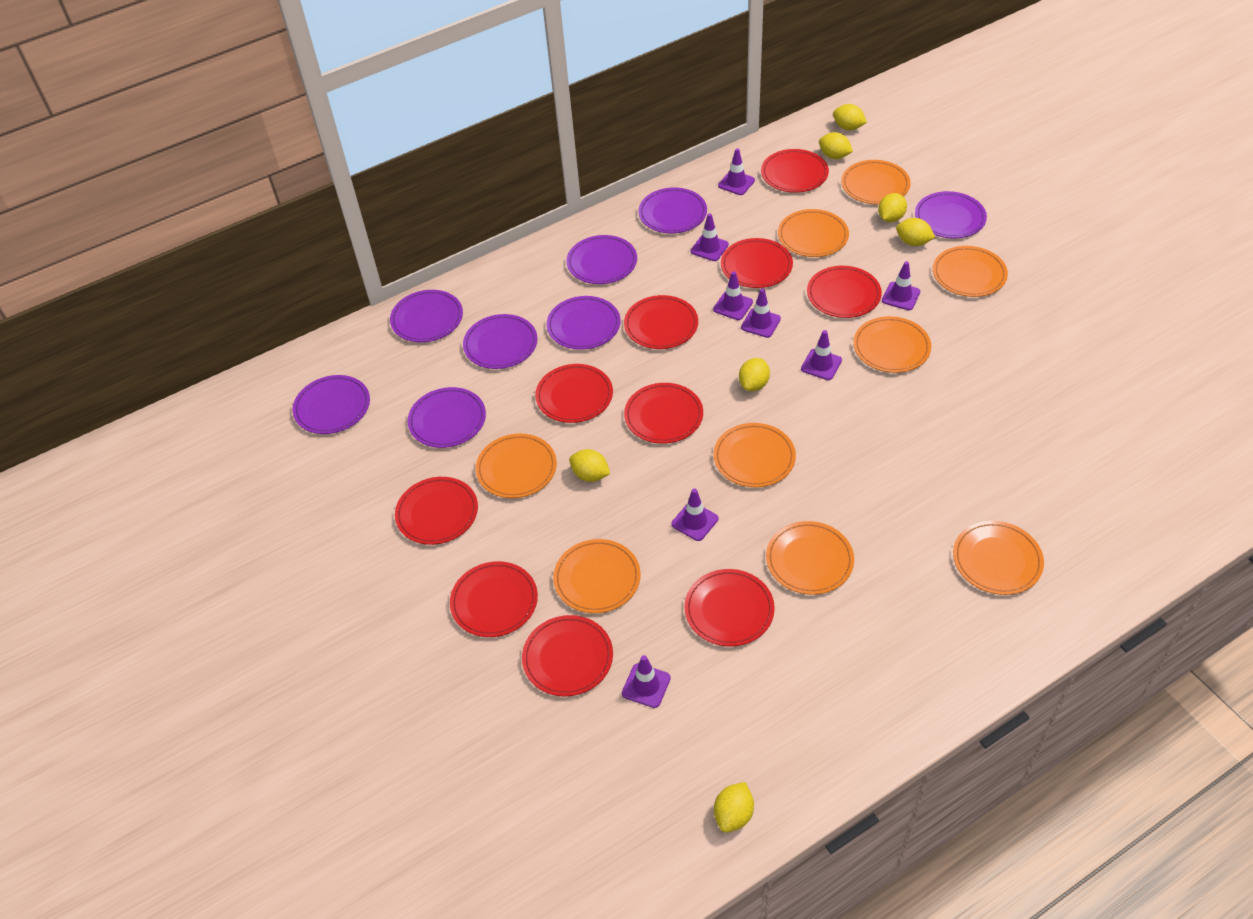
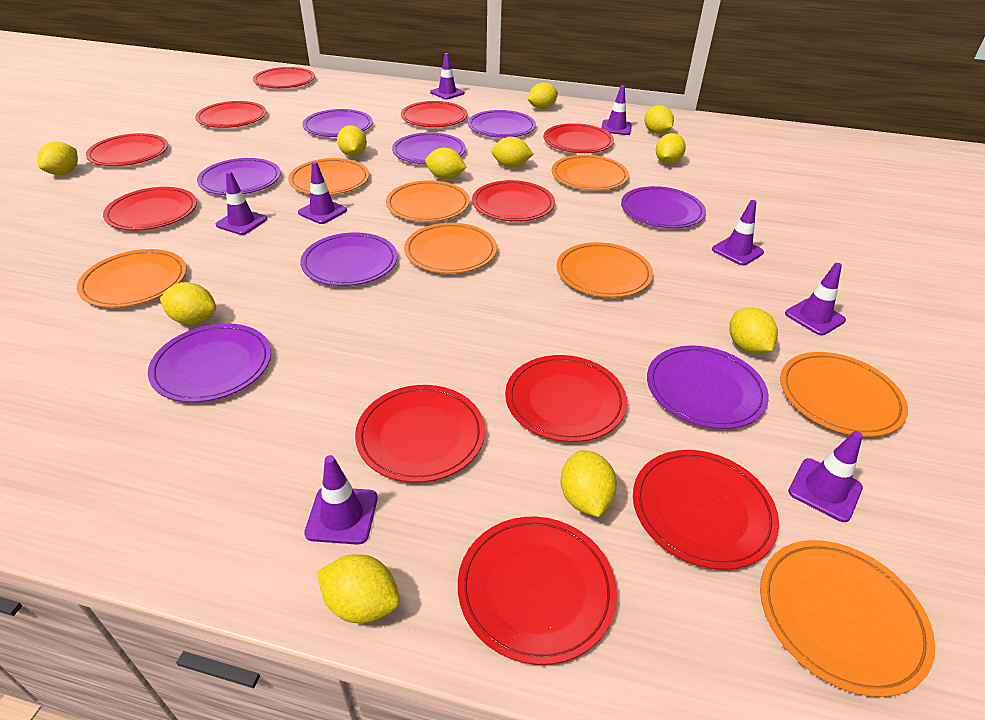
orange plate: [476,434,557,498] [553,539,641,613] [714,423,796,487] [766,521,854,595] [778,209,849,257] [841,160,911,204] [853,316,931,373] [933,246,1008,297] [953,521,1044,595] = 9 -> [77,249,187,308] [288,158,369,195] [386,180,470,222] [404,223,497,274] [552,155,629,190] [556,242,653,297] [760,540,935,697] [780,352,908,437] = 8
red plate: [395,477,478,545] [450,561,538,637] [522,615,613,697] [535,364,613,423] [624,295,698,349] [624,383,703,444] [685,569,775,647] [721,238,793,288] [761,149,829,193] [807,266,882,318] = 10 -> [86,133,168,166] [103,187,197,231] [195,101,267,128] [253,67,315,88] [355,385,485,483] [401,101,467,127] [458,517,617,665] [472,180,555,221] [505,355,627,442] [543,123,614,153] [633,450,779,570] = 11
yellow lemon: [569,449,610,482] [714,782,754,833] [739,358,770,391] [819,132,853,159] [833,104,867,130] [878,193,907,222] [896,218,935,246] = 7 -> [37,142,78,175] [160,282,216,325] [317,554,400,623] [337,125,367,157] [425,148,467,179] [491,137,533,167] [528,82,558,109] [561,450,617,517] [644,105,674,134] [656,133,686,164] [729,308,778,354] = 11

